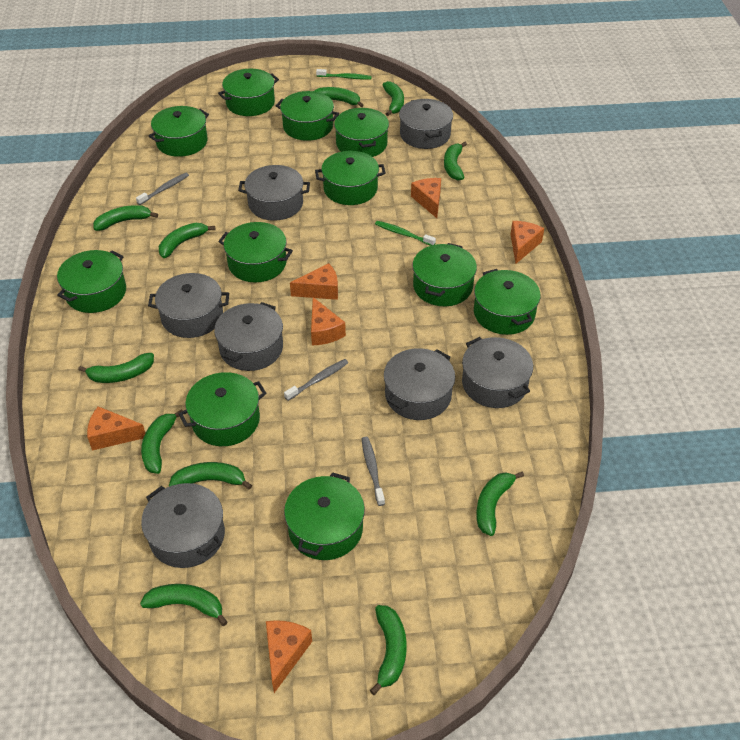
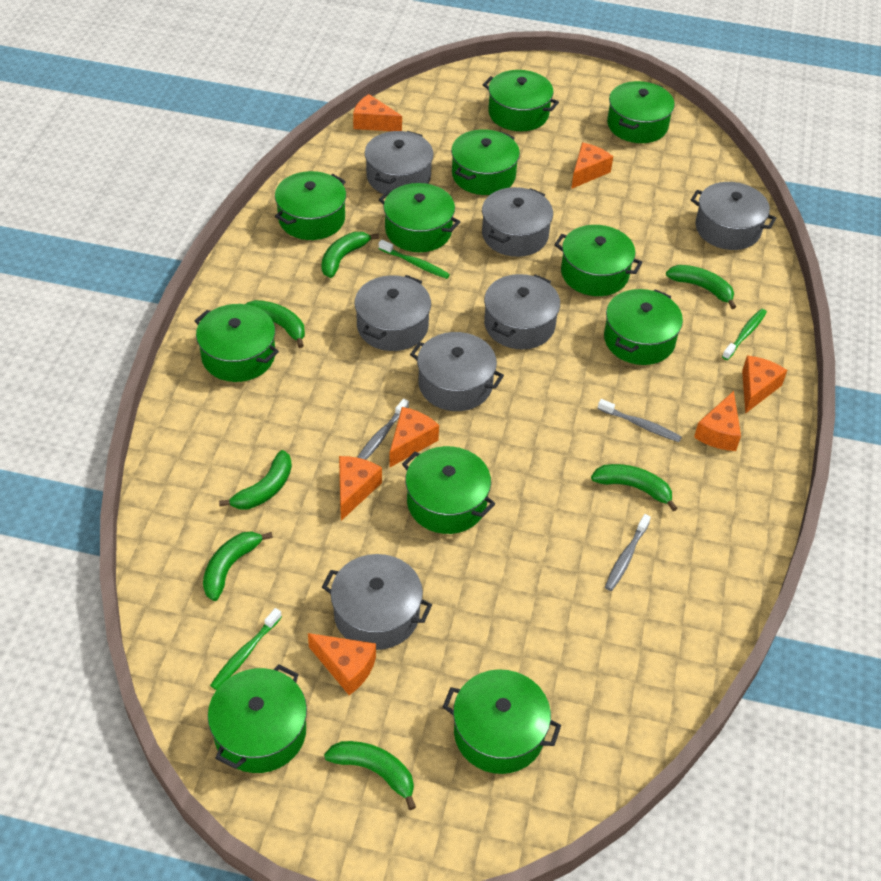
green banana: [78,353,154,383] [93,205,158,231] [140,584,228,626] [141,409,183,474] [159,223,215,258] [169,462,252,490] [314,87,364,107] [370,605,407,695] [383,81,404,116] [444,142,467,181] [476,472,524,536] = 11 -> [203,531,273,601] [219,450,292,510] [246,300,305,348] [321,232,379,278] [324,741,416,810] [591,464,678,511] [666,265,736,309] = 7
green toothbrush: [316,69,372,79] [375,221,436,246] = 2 -> [210,608,282,690] [379,240,450,279] [722,309,767,360] = 3
orange cheese: [87,406,145,451] [266,620,312,693] [290,263,338,300] [311,297,346,345] [411,178,441,218] [510,221,544,264] = 6 -> [308,633,376,695] [339,456,382,521] [353,94,402,131] [389,407,439,468] [571,142,613,189] [694,391,741,451] [742,355,787,414] = 7

